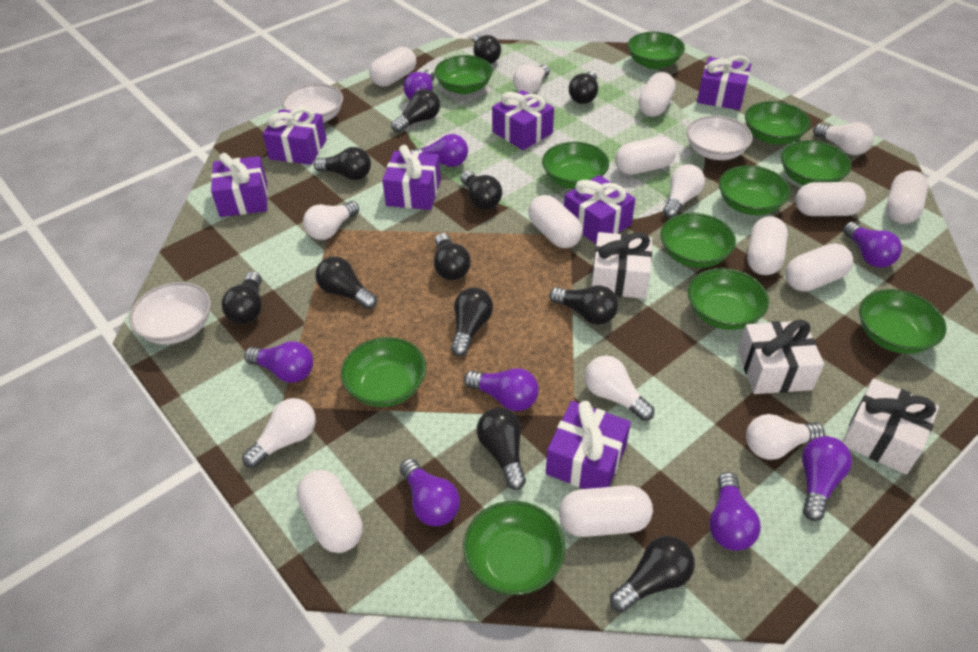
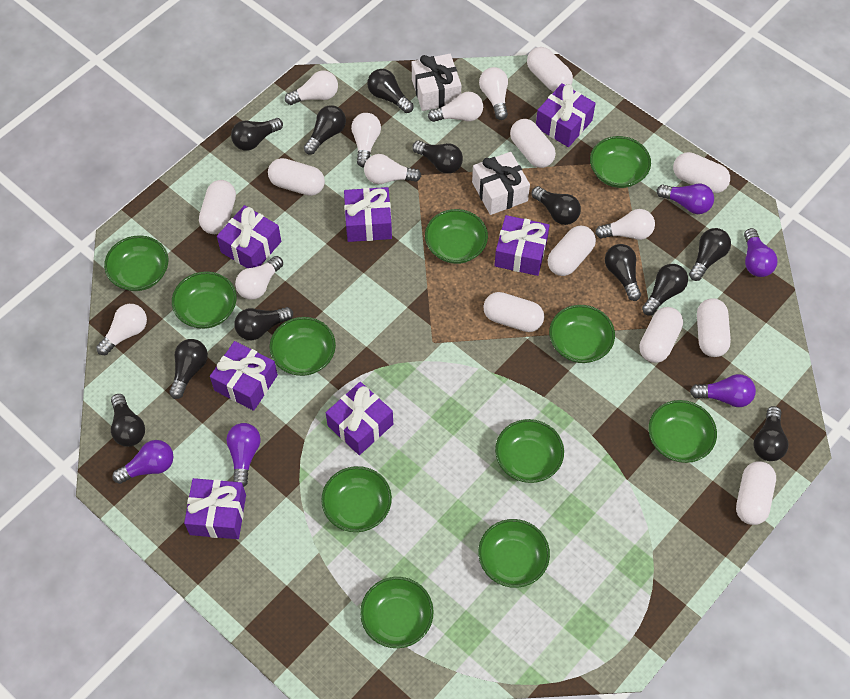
purple light bulb: [244,341,313,383] [400,458,460,526] [403,70,435,100] [410,134,468,167] [464,368,539,411] [709,472,761,551] [802,436,852,521] [843,222,902,268] = 8 -> [112,440,173,484] [226,423,260,487] [657,184,714,214] [690,374,756,407] [744,228,778,277] = 5
white bowl: [129,282,211,344] [282,84,343,123] [686,115,753,160] = 3 -> none = 0
white gift: [592,232,652,299] [738,320,824,394] [842,378,939,474] = 3 -> [412,54,461,111] [472,152,530,215] = 2
white light bulb: [242,398,316,468] [303,201,359,240] [513,64,550,94] [585,356,654,421] [663,164,705,218] [746,414,825,460] [813,122,874,155] = 7 -> [96,304,147,355] [235,256,283,300] [285,70,338,105] [351,113,381,167] [364,154,421,184] [428,92,483,122] [479,67,508,120] [595,209,655,240] = 8

